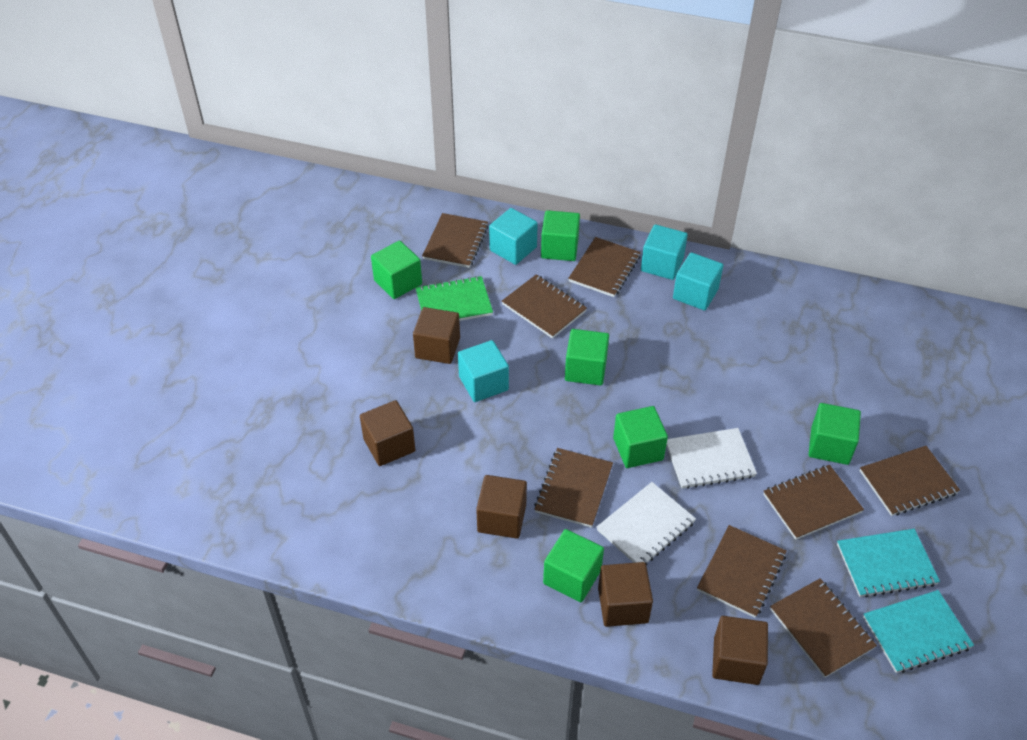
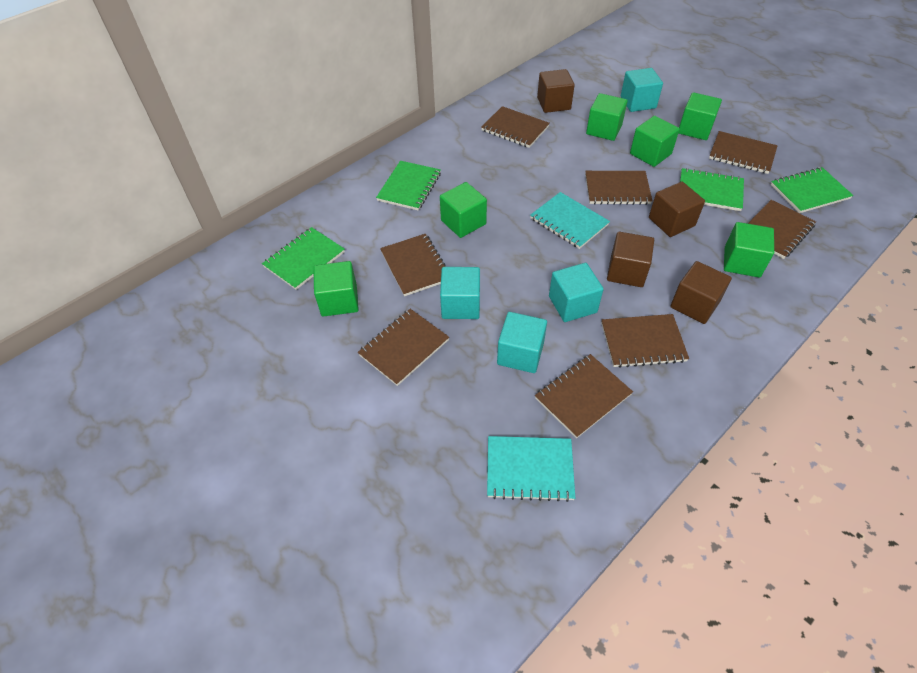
brown cube: [360,400,415,466] [413,307,460,364] [476,475,527,539] [598,562,653,627] [712,616,768,685] = 5 -> [537,69,575,113] [607,232,654,287] [649,182,705,237] [670,261,732,324] = 4
green notebook: [416,276,493,321] = 1 -> [262,227,345,290] [376,161,441,211] [680,168,744,211] [771,167,853,213] = 4
white notebook: [597,482,696,565] [666,428,757,489] = 2 -> none = 0

